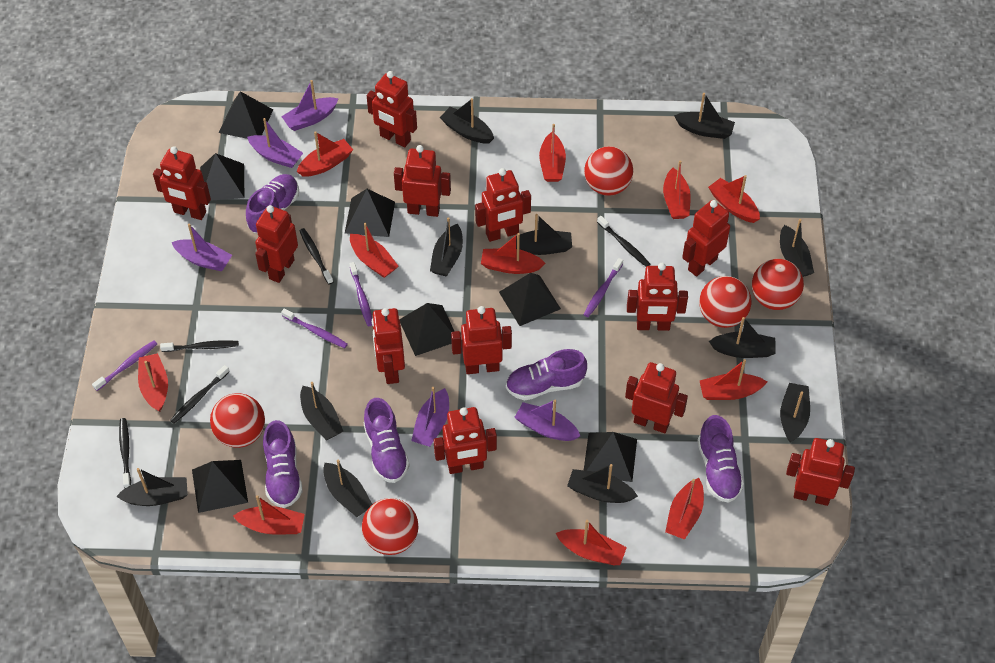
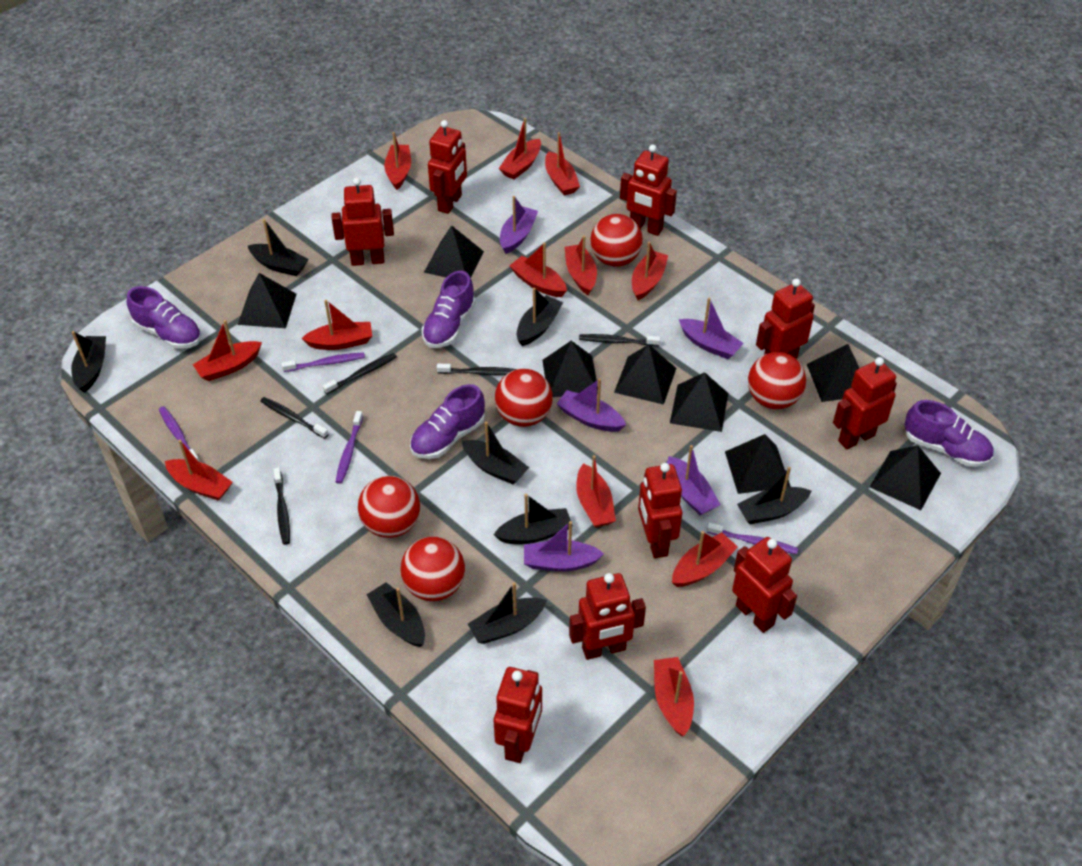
black boat: [116,468,188,506] [300,382,343,440] [323,459,372,517] [430,217,463,276] [440,98,494,143] [516,214,572,255] [567,464,638,503] [674,93,735,139] [709,317,776,358] [780,219,814,277] [780,383,810,443] = 11 -> [71,331,106,393] [248,219,309,276] [367,582,425,647] [462,421,529,484] [468,582,547,644] [493,494,573,544] [517,288,563,346] [737,467,811,524] = 8
black pyramid: [192,460,248,513] [200,153,244,201] [219,91,273,139] [345,189,395,237] [399,303,455,356] [499,273,561,326] [584,432,637,482] = 7 -> [238,273,296,328] [424,225,484,278] [543,341,598,397] [614,344,676,405] [670,372,728,432] [725,434,791,494] [807,344,859,402] [870,445,941,510] = 8
purple shoe: [246,174,299,233] [263,420,303,508] [363,398,410,483] [506,349,587,400] [697,415,744,503] = 5 -> [127,286,202,349] [410,384,485,459] [422,271,476,348] [905,400,993,467] = 4
red boat: [138,353,168,412] [233,495,305,534] [296,131,353,177] [350,223,399,278] [481,233,545,274] [539,124,566,182] [556,520,627,565] [663,160,691,219] [665,478,704,540] [700,359,767,400] [708,175,760,223] = 11 -> [165,440,233,501] [193,320,262,381] [301,300,372,350] [384,132,411,190] [499,118,541,180] [509,243,567,297] [545,132,580,196] [564,236,597,295] [576,455,616,527] [632,242,668,301] [654,657,694,736] [672,531,738,587] = 12
red robot: [153,146,211,220] [255,205,298,283] [367,71,417,147] [372,308,405,384] [394,145,451,217] [434,407,497,474] [451,306,512,374] [475,168,531,242] [625,362,688,433] [627,263,688,331] [682,200,730,276] [786,438,855,506] = 12 -> [332,178,394,266] [428,120,467,214] [494,667,542,763] [569,573,646,660] [620,144,677,236] [638,463,682,558] [732,537,797,633] [756,278,815,359] [833,357,897,450] = 9

